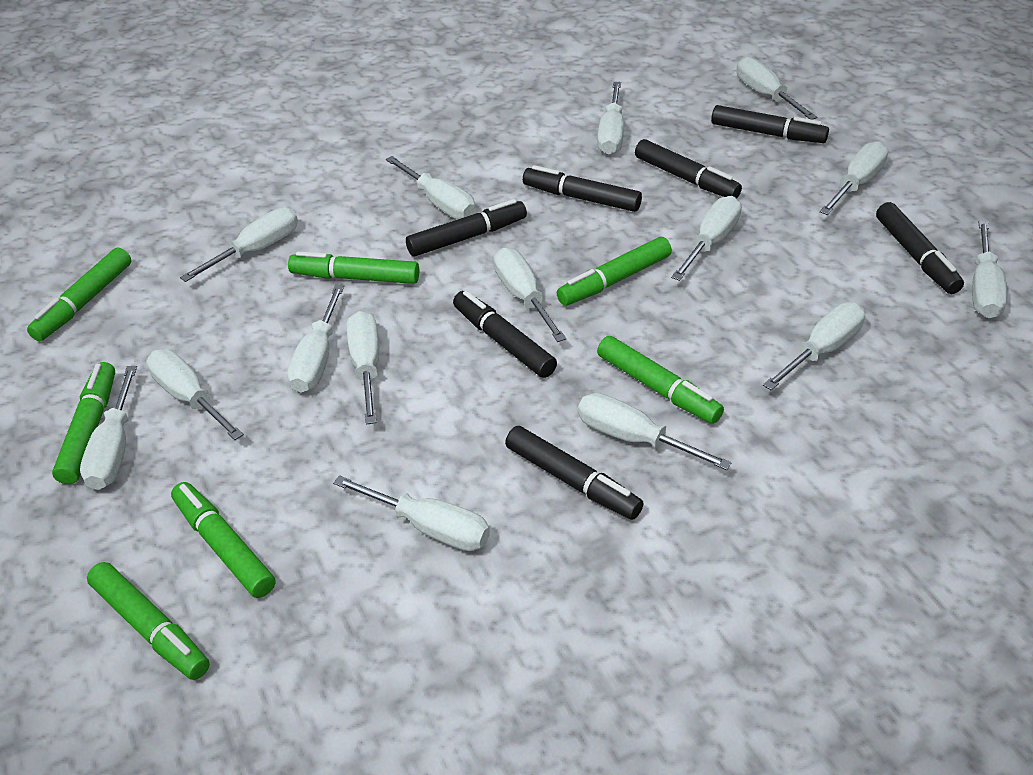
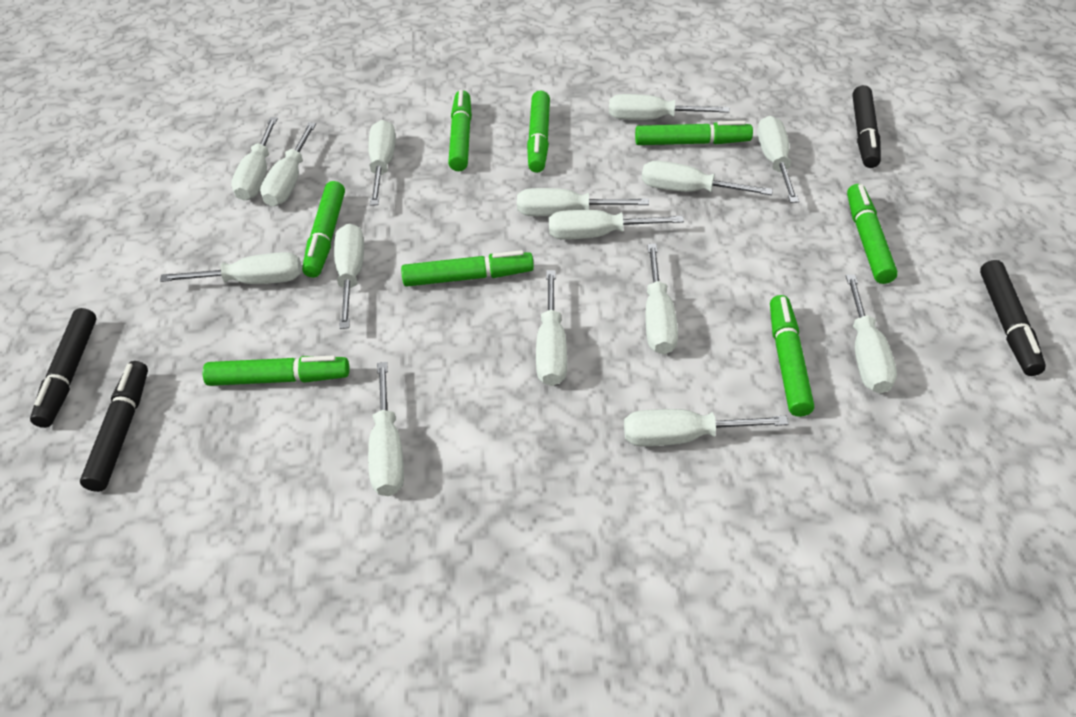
black marker: [406,199,527,256] [453,290,557,378] [505,426,644,520] [523,165,642,212] [635,139,742,199] [711,105,829,143] [876,202,964,294] = 7 -> [30,308,97,428] [80,361,148,492] [853,85,881,168] [980,260,1046,376] = 4
green marker: [27,247,131,341] [52,362,115,484] [87,562,210,680] [171,482,276,598] [288,251,419,284] [557,237,672,306] [597,336,724,424] = 7 -> [203,355,349,386] [302,181,345,278] [401,250,534,287] [448,90,472,171] [527,91,550,173] [635,121,753,145] [770,295,814,417] [847,184,898,284] = 8

